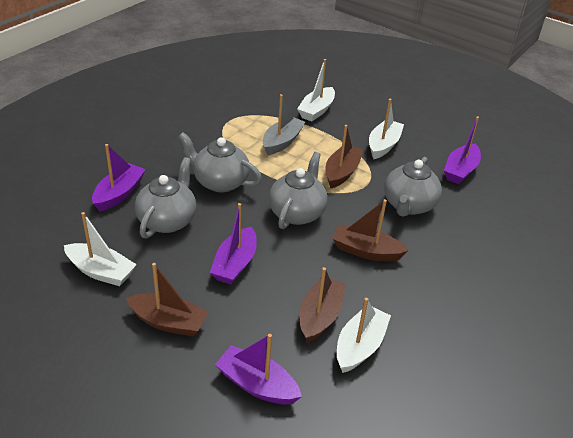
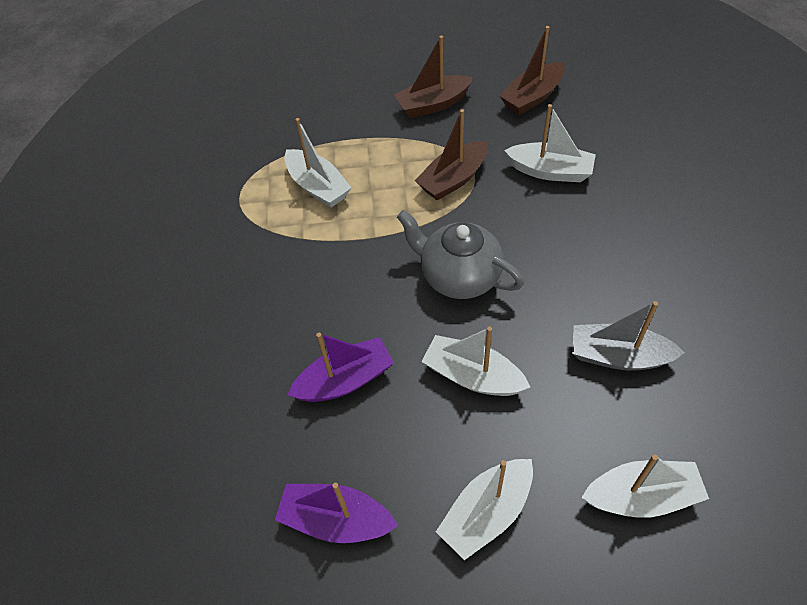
brown boat: [126,263,209,337] [300,267,346,343] [326,125,363,188] [332,199,409,262] = 4 -> [394,36,473,118] [415,109,488,201] [499,26,565,115] = 3
grey teapot: [135,157,196,239] [178,132,262,193] [269,152,328,229] [384,157,442,217] = 4 -> [397,210,524,299] = 1
purple boat: [92,144,146,211] [210,203,257,285] [215,334,302,405] [444,116,481,184] = 4 -> [275,483,398,543] [288,333,394,402] = 2
white boat: [64,212,137,286] [297,59,335,122] [337,298,391,373] [369,99,404,159] = 4 -> [285,118,352,208] [421,326,530,396] [436,459,533,560] [504,104,596,182] [581,454,709,518] = 5

